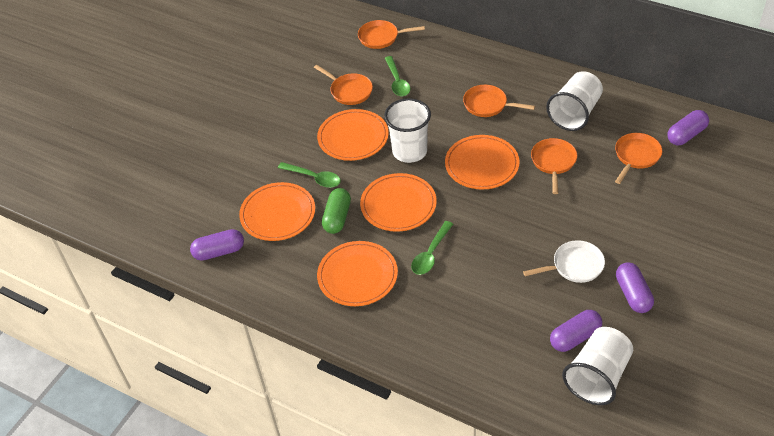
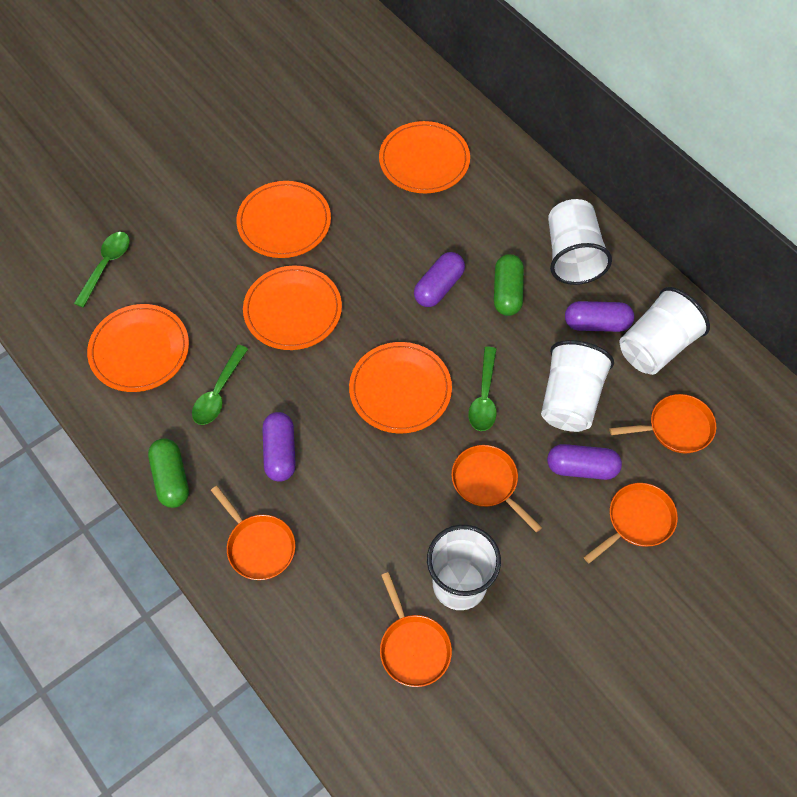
green capsule: [322,188,351,234] = 1 -> [148,438,189,508] [494,254,524,316] = 2
white cup: [384,98,431,163] [546,71,603,131] [562,327,633,405] = 3 -> [427,525,501,610] [541,340,614,432] [548,199,612,285] [619,287,710,375] = 4
white pan: [523,240,605,283] = 1 -> none = 0

